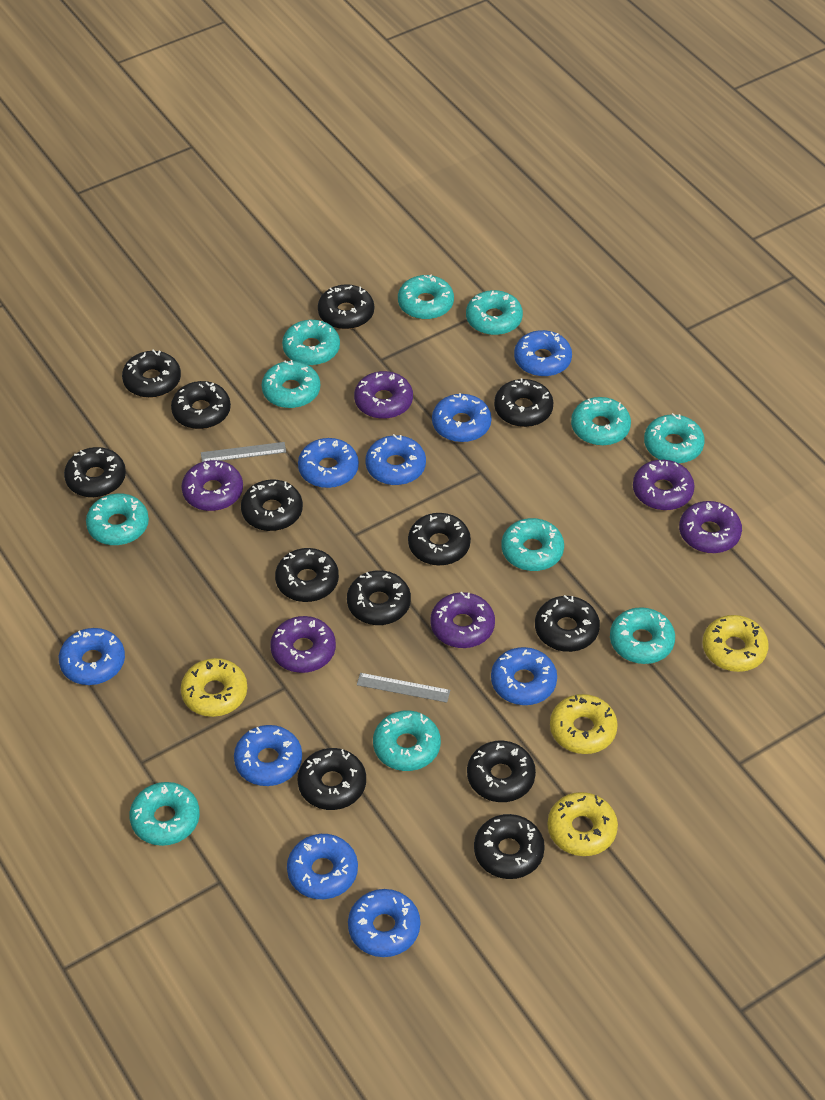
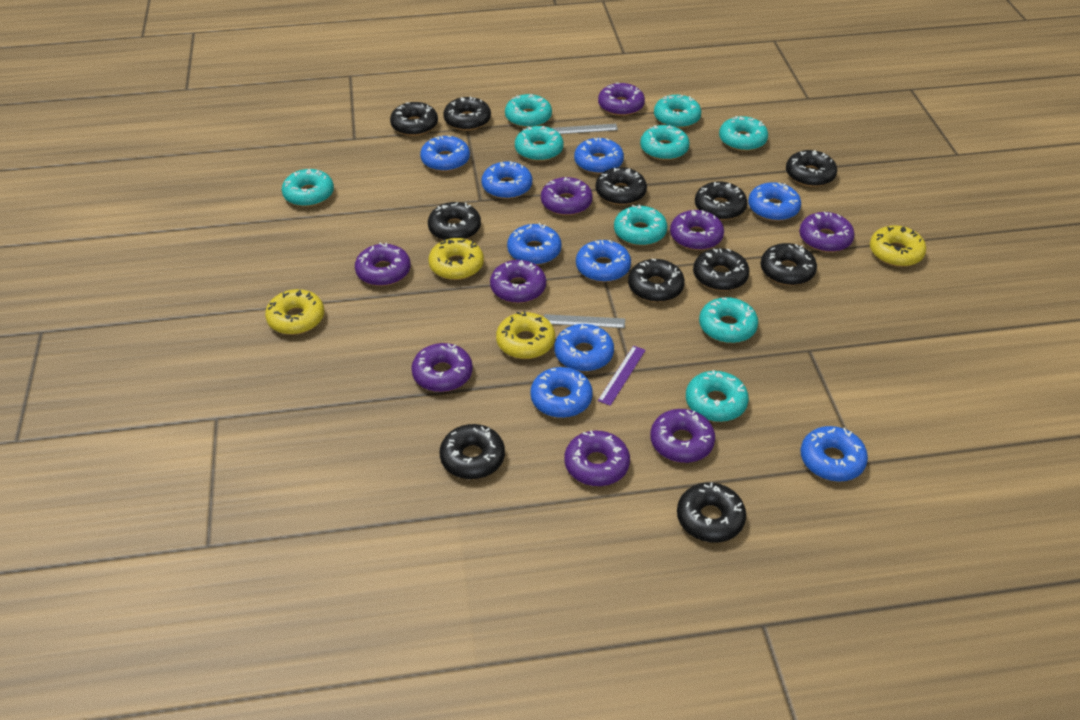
black donut: [64,447,126,498] [122,349,181,398] [171,381,231,429] [241,480,303,531] [275,548,339,602] [297,748,366,810] [318,284,374,329] [347,570,411,625] [408,513,471,566] [467,741,536,802] [474,814,545,879] [494,378,553,427] [535,595,600,652] = 13 -> [390,102,438,136] [428,202,481,240] [440,424,505,479] [443,96,491,131] [596,167,647,205] [628,259,685,302] [677,483,746,543] [693,248,750,291] [695,182,747,220] [761,243,817,286] [786,150,837,187] = 11
purple donut: [182,460,243,511] [270,616,336,673] [354,371,413,419] [430,592,495,648] [633,460,695,510] [679,501,742,553] = 6 -> [355,243,411,286] [411,343,473,392] [490,260,546,303] [541,177,592,216] [564,430,630,486] [598,83,645,116] [650,409,715,463] [670,210,724,250] [799,212,855,252] = 9
purple ruler: none = 0 -> [598,345,646,406] = 1
turquoise donut: [86,493,149,546] [129,782,200,846] [262,360,320,408] [282,320,340,366] [373,711,441,771] [398,274,454,320] [466,290,523,335] [501,518,564,571] [571,397,631,446] [610,607,675,664] [644,413,705,464] = 11 -> [282,169,334,207] [505,94,552,128] [515,126,564,161] [614,205,667,246] [640,125,690,160] [654,95,701,128] [686,370,749,422] [699,297,758,343] [719,116,768,151] = 9

